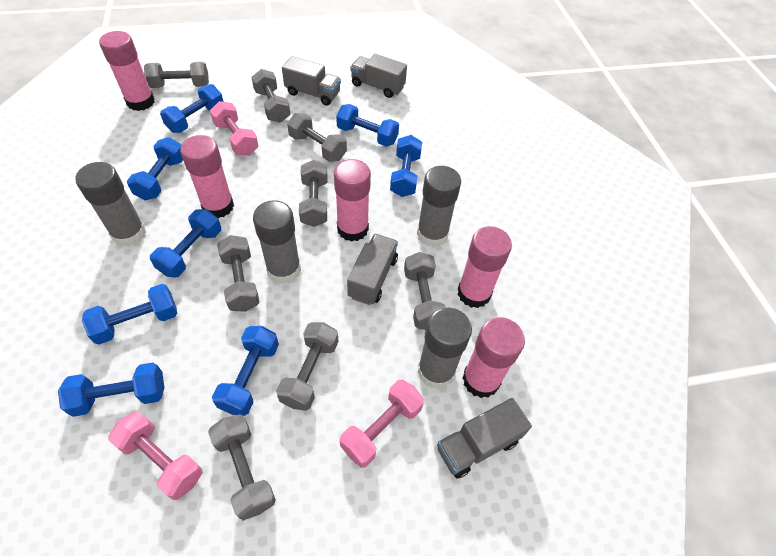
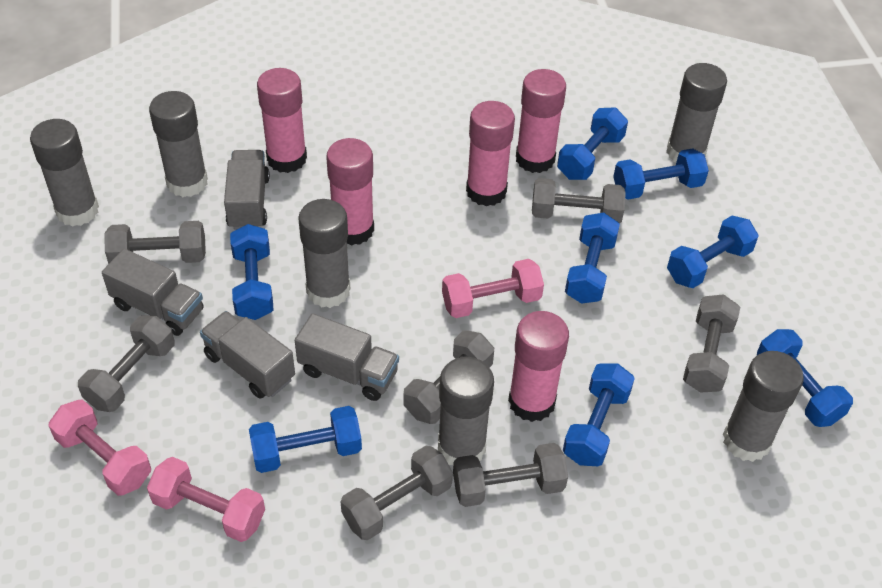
grey dumbbell: [144,62,209,88] [208,414,276,521] [217,235,260,312] [252,69,291,123] [276,322,338,411] [287,113,347,162] [299,160,328,227] [404,252,446,330] = 8 -> [78,315,174,412] [104,221,206,264] [341,446,453,540] [404,330,494,424] [453,443,568,507] [532,178,626,223] [683,294,740,393] = 7
grey glue stick: [76,162,146,247] [253,200,301,284] [417,166,461,247] [418,308,472,389] = 4 -> [30,119,99,227] [149,91,208,197] [298,199,350,308] [438,357,494,465] [666,63,727,162] [723,351,804,462] = 6

